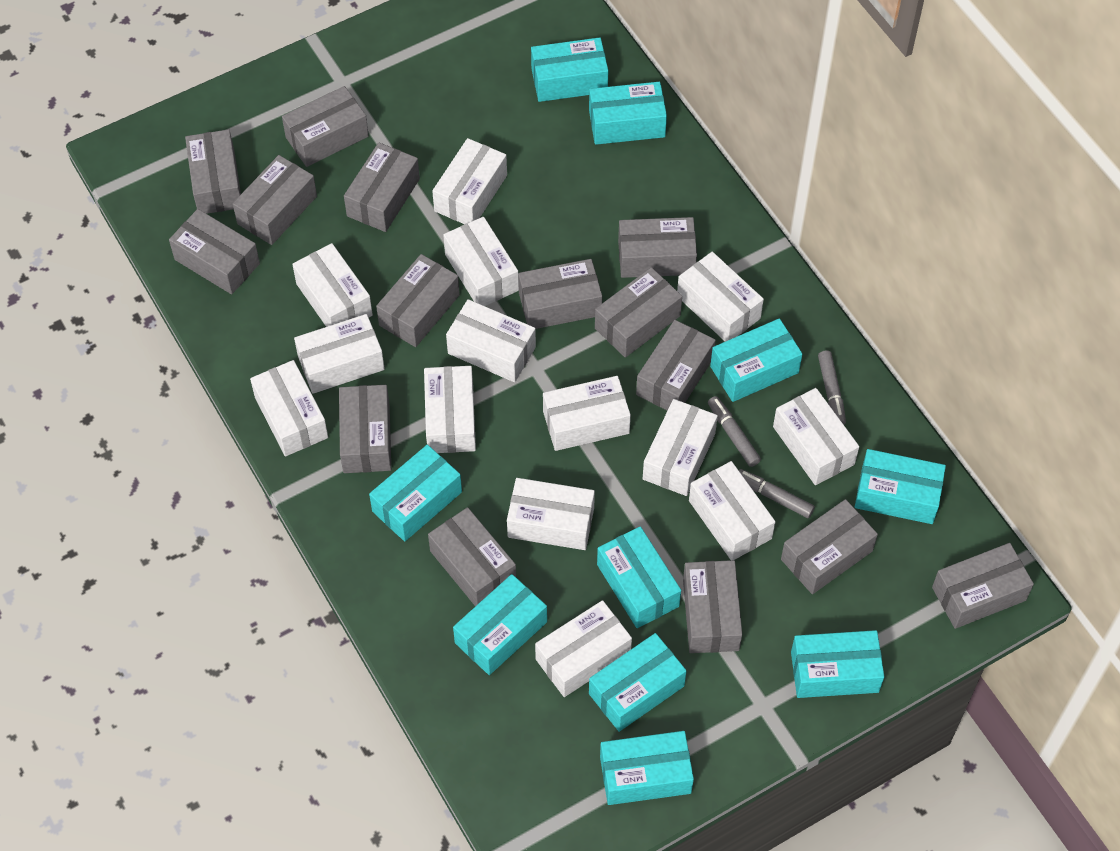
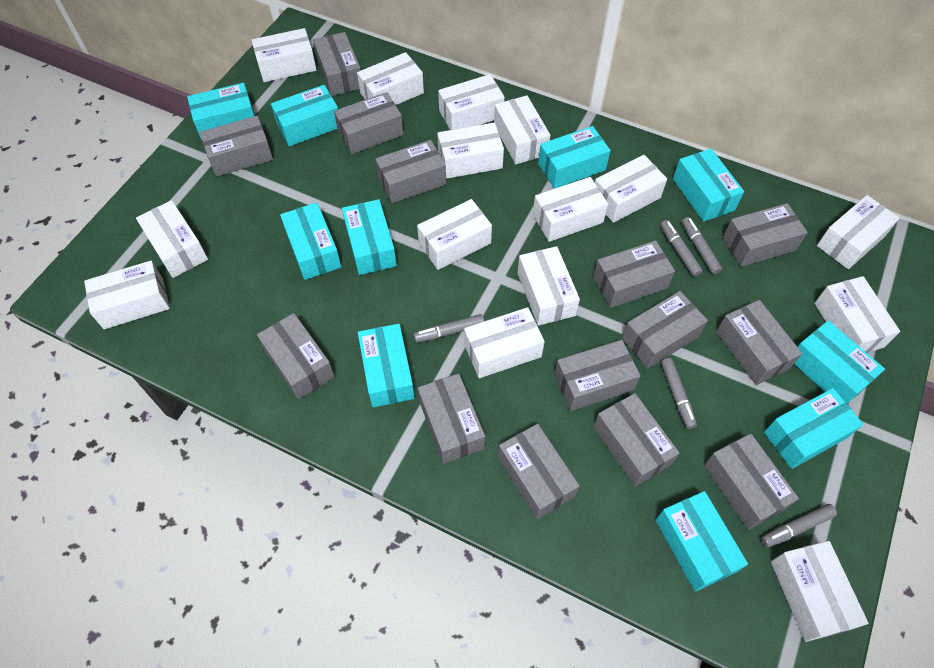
grey box: [169,209,260,294] [185,129,241,214] [233,155,317,245] [282,86,369,167] [339,385,391,473] [344,143,420,232] [376,254,460,347] [428,507,516,606] [518,259,602,329] [595,267,682,358] [618,217,697,278] [636,320,716,411] [683,560,742,653] [781,499,878,594] [932,543,1034,629] = 15 -> [200,116,273,177] [257,313,335,399] [313,32,361,96] [334,92,404,154] [375,140,446,203] [418,373,485,464] [498,424,580,519] [554,340,641,411] [593,241,675,308] [593,393,680,486] [622,291,708,369] [704,433,799,530] [716,300,802,385] [722,203,808,267] = 14
grey marker: [708,396,761,467] [739,469,815,518] [818,350,846,425] = 3 -> [413,314,484,343] [660,220,703,277] [661,358,697,429] [682,217,722,275] [761,504,837,548] = 5
white box: [250,360,328,457] [292,243,373,327] [294,314,385,394] [424,366,476,453] [432,138,507,224] [443,217,519,306] [446,299,536,382] [507,478,595,550] [535,600,632,697] [543,376,631,451] [643,399,718,496] [677,252,764,342] [689,461,775,560] [773,388,859,485] = 14 -> [84,261,170,329] [136,200,208,278] [251,28,317,82] [357,52,424,105] [417,199,492,270] [437,123,504,179] [438,74,505,130] [464,307,545,378] [494,95,550,164] [518,246,580,326] [533,177,608,242] [595,155,667,223] [771,541,868,642] [814,276,900,353] [817,195,900,269] = 15

